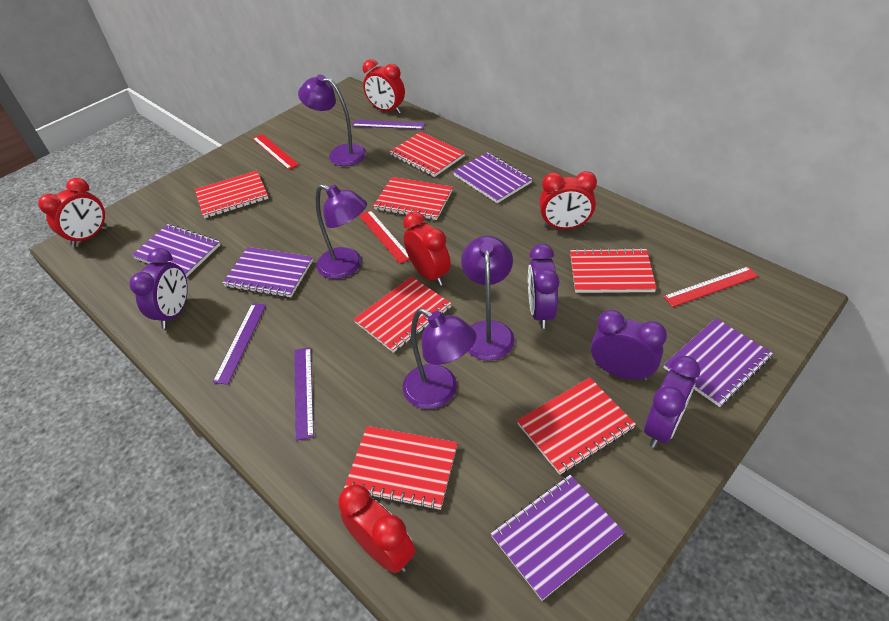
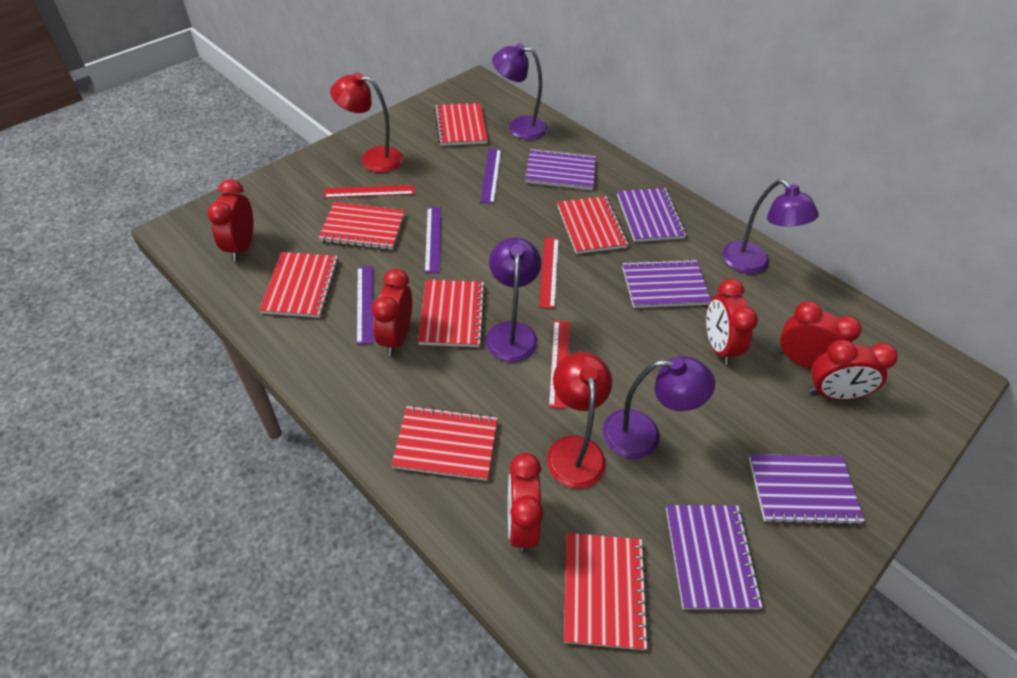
purple clock: [129,248,188,329] [528,244,559,329] [591,310,667,381] [644,356,700,448] = 4 -> none = 0
red clock: [38,178,107,247] [338,484,415,573] [363,59,405,114] [403,211,451,286] [539,171,597,229] = 5 -> [207,179,254,261] [372,269,412,356] [508,453,544,553] [706,279,758,365] [778,301,862,369] [808,340,898,400] = 6
red lamp: none = 0 -> [330,72,404,173] [547,352,612,488] = 2

